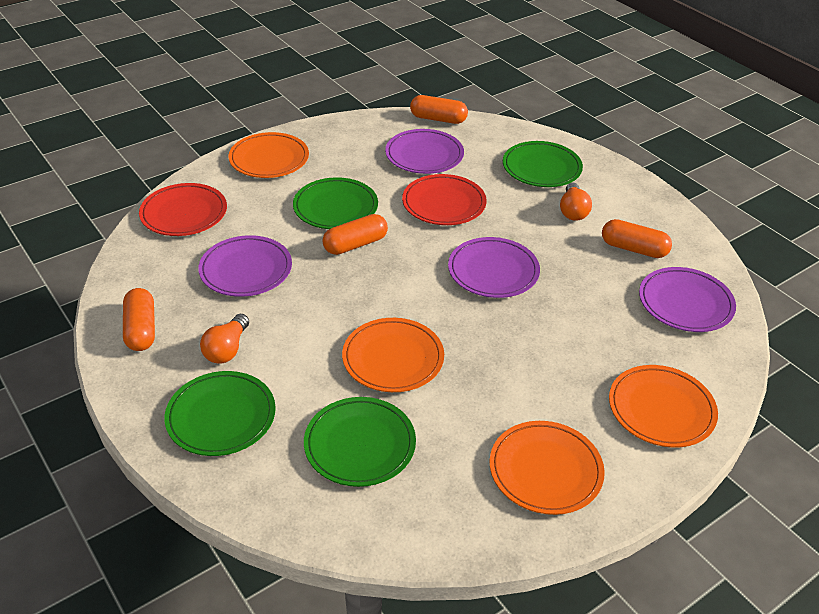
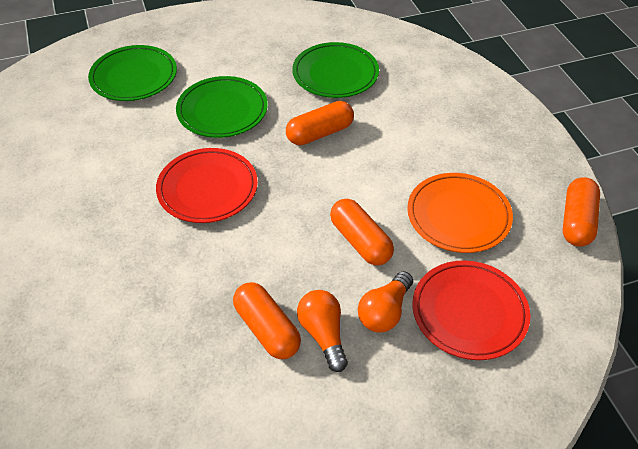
green plate: [164,371,276,456] [293,177,378,229] [304,397,416,487] [503,141,583,187] = 4 -> [88,45,177,101] [176,76,268,138] [292,42,379,98] = 3
orange plate: [229,132,309,178] [342,318,444,392] [490,421,605,515] [609,365,718,448] = 4 -> [407,173,513,253] = 1
purple plate: [198,235,292,297] [385,129,464,174] [448,237,540,298] [639,267,736,332] = 4 -> none = 0

